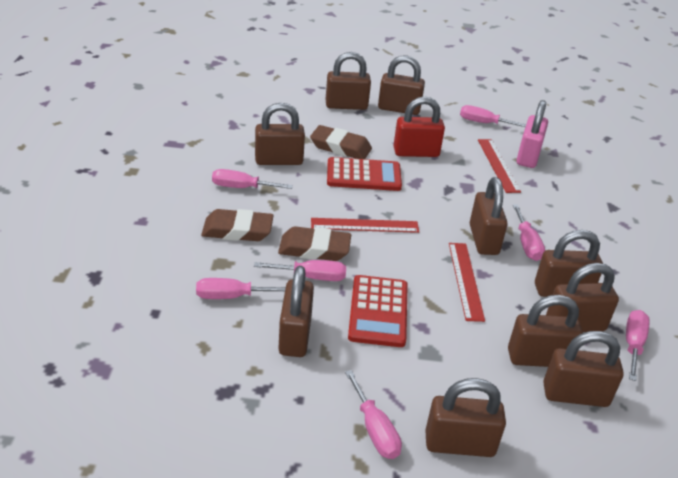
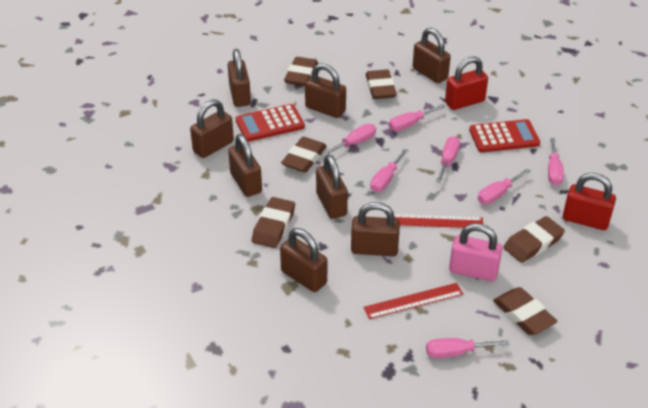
brown eraser: [201,209,274,241] [278,226,351,261] [310,125,372,159] = 3 -> [252,197,295,248] [281,137,327,173] [284,57,318,86] [366,69,397,99] [493,287,558,335] [504,216,565,263] = 6
brown padlock: [255,103,305,165] [279,266,314,357] [326,52,371,110] [378,56,425,115] [425,378,506,457] [470,177,508,255] [508,295,583,367] [535,230,603,297] [543,331,624,407] [546,263,619,332] = 10 -> [190,99,234,158] [228,49,251,107] [228,134,262,197] [280,228,327,292] [305,63,346,118] [316,154,348,219] [351,202,400,256] [413,28,451,83] = 8
red padlock: [393,97,445,157] = 1 -> [445,56,488,110] [563,173,616,230] = 2
red ruler: [311,218,419,233] [449,243,485,322] [478,139,521,193] = 3 -> [363,283,463,319] [394,214,483,228] = 2

